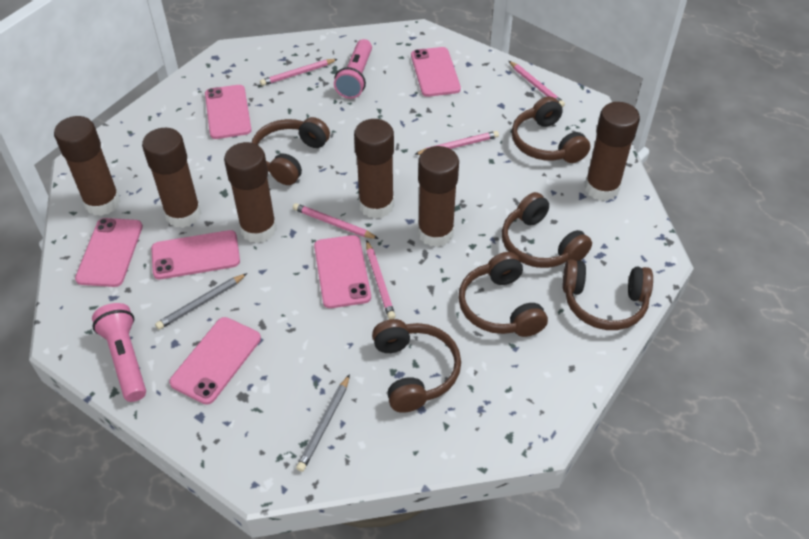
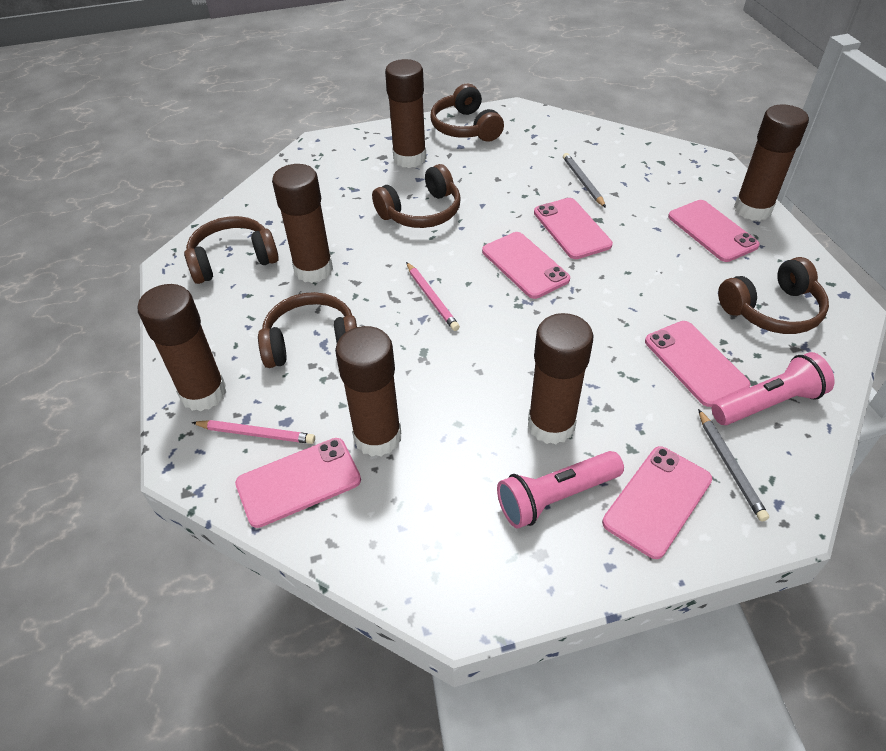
brown headphones: [251,117,330,185] [372,319,461,413] [458,252,548,337] [502,192,592,268] [512,96,590,163] [563,259,653,330] = 6 -> [184,216,279,284] [258,292,357,368] [372,164,461,228] [430,84,504,142] [718,257,829,334] = 5
pink pencil: [260,59,337,86] [293,203,379,239] [366,240,396,319] [414,131,499,155] [509,61,565,107] = 5 -> [192,420,315,444] [406,262,460,331] = 2

